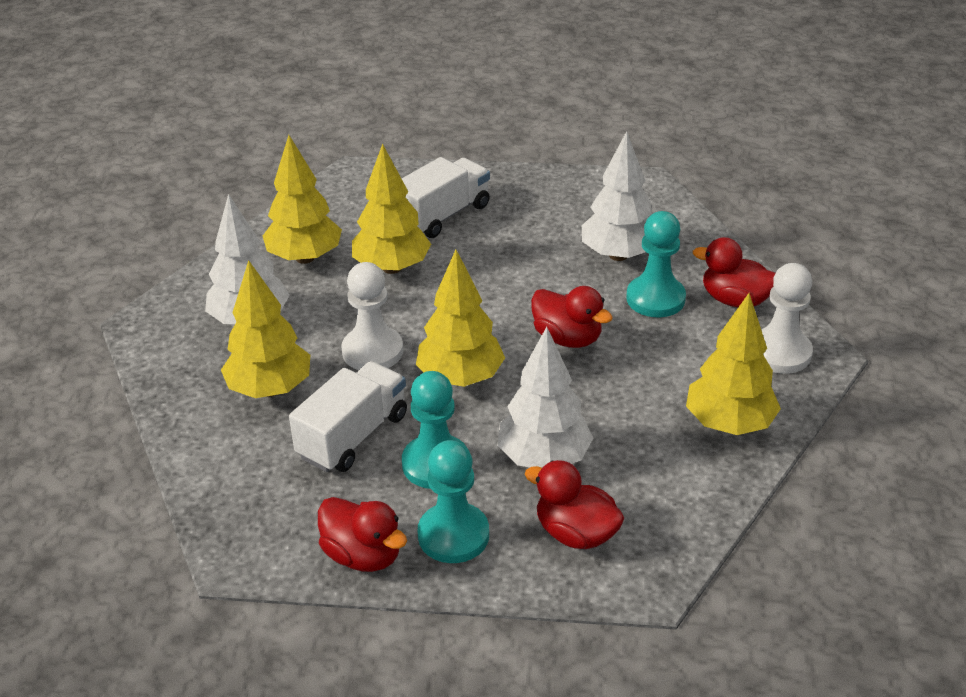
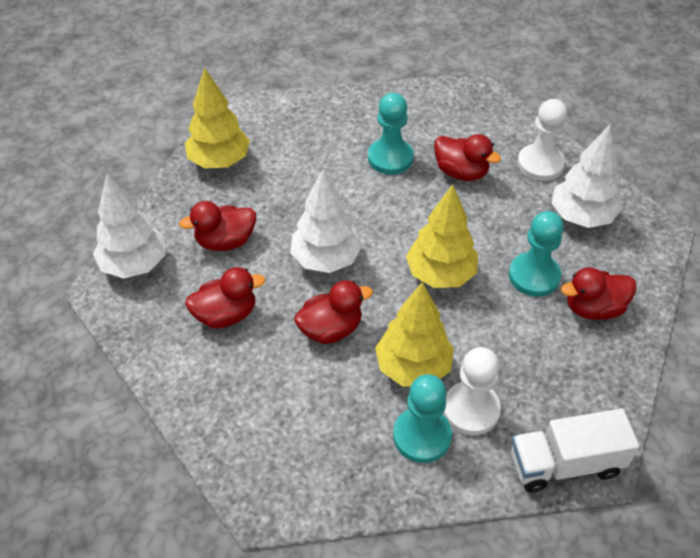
red duck: [318,497,407,572] [525,460,624,549] [531,286,613,348] [693,237,776,307] = 4 -> [179,201,256,251] [185,267,265,328] [294,280,373,344] [434,134,501,181] [561,267,637,320] = 5
white truck: [289,361,407,472] [402,157,490,238] = 2 -> [511,408,639,493] = 1
yellow tree: [221,260,310,398] [263,135,342,264] [352,143,431,274] [416,250,505,387] [686,293,781,435] = 5 -> [185,68,250,168] [375,282,454,386] [406,184,478,288] = 3

